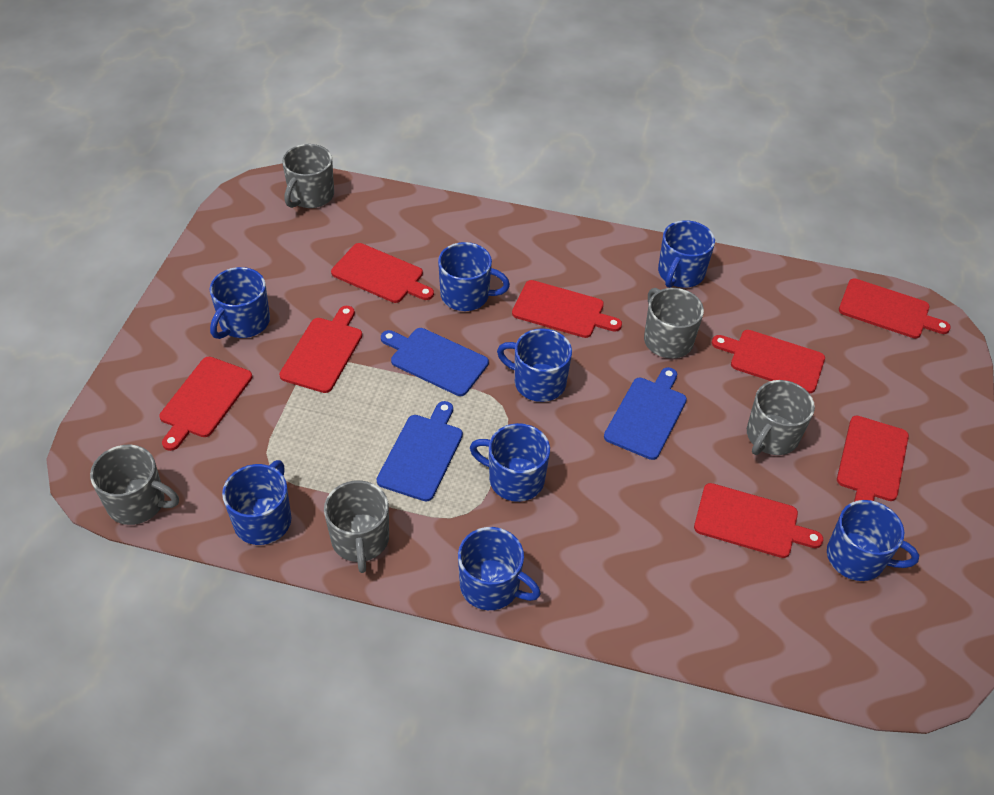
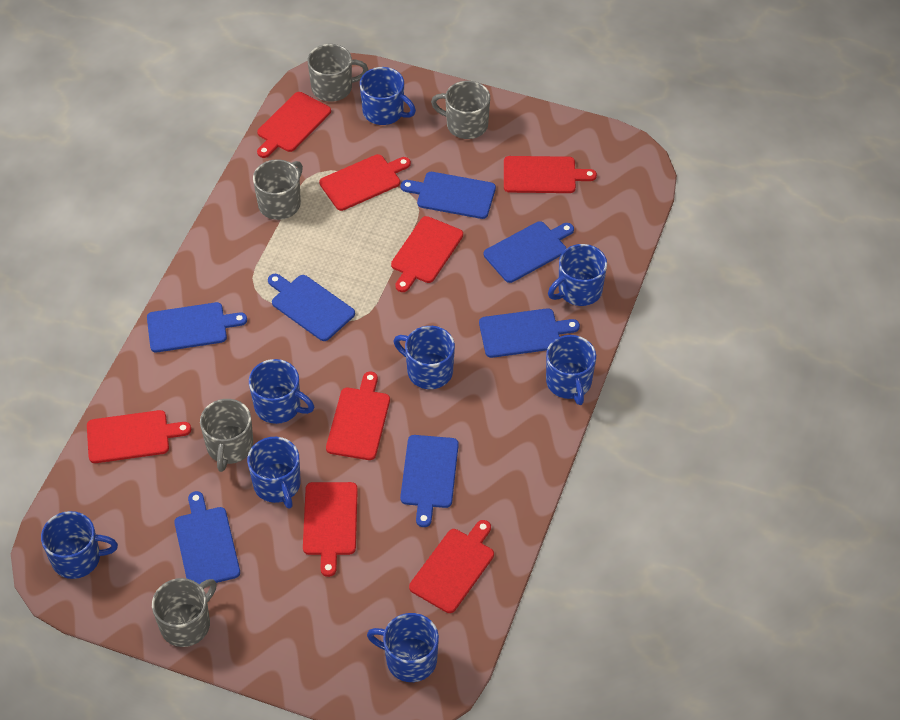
blue cutting board: [376,401,463,502] [381,328,489,396] [604,367,687,460] = 3 -> [147,302,247,352] [174,491,240,584] [268,274,355,341] [400,435,459,527] [401,172,496,219] [479,308,580,358] [484,221,574,283] = 7

